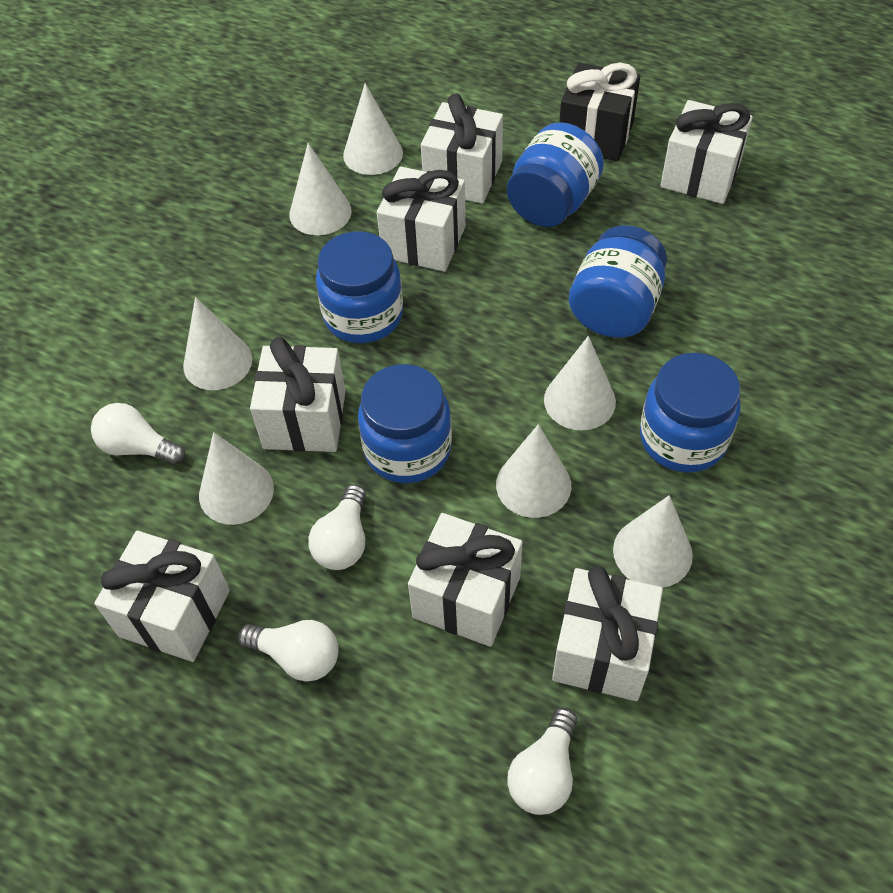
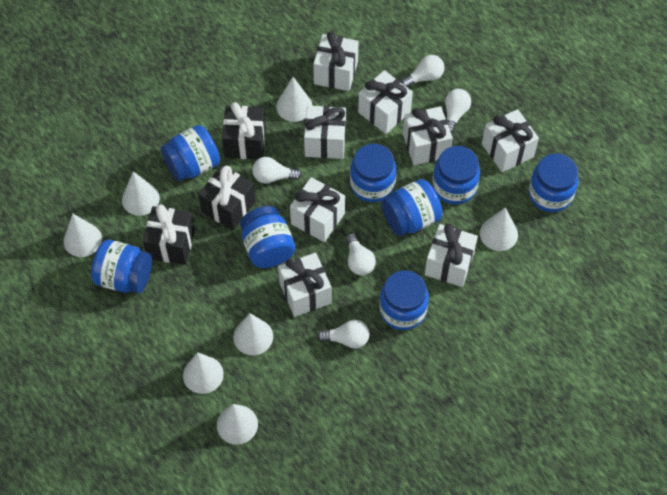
black gift: [559,63,640,161] = 1 -> [143,204,195,265] [198,165,256,230] [222,102,266,159] = 3
blue jar: [316,231,403,343] [358,364,452,483] [507,122,604,227] [569,225,667,338] [640,353,740,473] = 5 -> [91,240,152,293] [161,125,220,182] [240,206,295,268] [350,144,396,202] [379,270,429,330] [382,179,443,236] [432,146,480,204] [529,153,579,212] = 8
white gift: [94,531,230,662] [250,337,346,452] [377,167,466,272] [408,513,523,647] [421,93,503,204] [552,566,663,701] [660,100,753,204] = 7 -> [278,253,332,317] [290,177,345,242] [304,105,346,159] [313,31,358,91] [358,70,413,134] [403,106,453,165] [425,224,478,287] [482,109,539,172] = 8
white light bulb: [91,403,185,465] [238,620,339,682] [308,484,366,570] [507,708,577,815] = 4 -> [252,157,302,184] [317,320,370,349] [346,233,376,275] [401,55,445,88] [445,89,471,134] = 5

